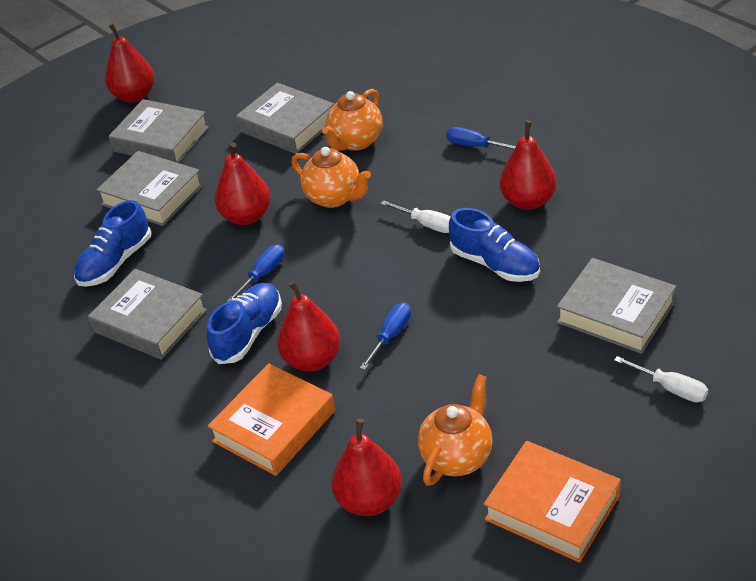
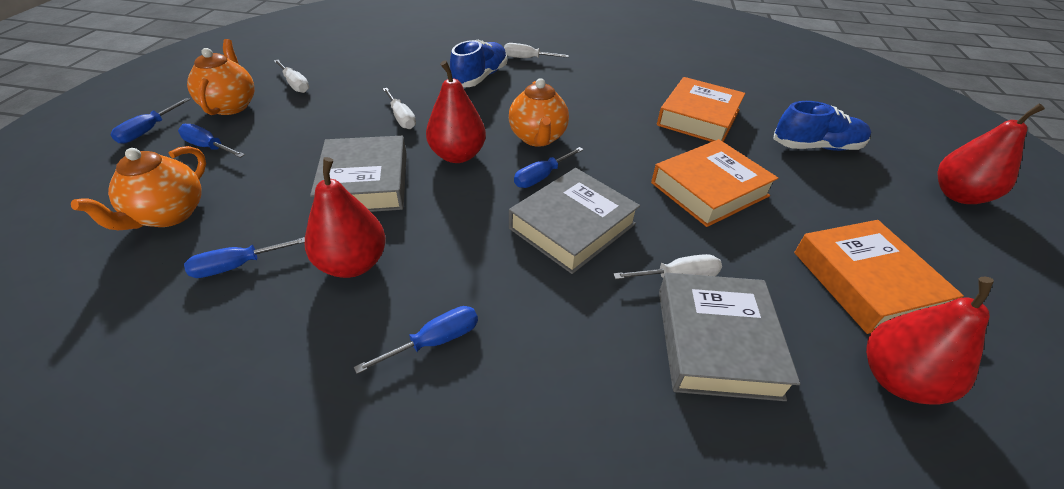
blue screwdriver: [227,244,285,302] [360,302,411,370] [446,127,516,149] = 3 -> [110,98,190,144] [178,124,245,158] [184,237,305,278] [354,306,478,374] [514,147,584,188] = 5
blue shoe: [74,200,151,287] [207,283,282,364] [449,208,540,282] = 3 -> [450,40,507,87] [774,101,871,151] = 2
grey book: [88,269,207,360] [96,151,203,226] [109,99,209,163] [236,83,334,154] [557,258,676,354] = 5 -> [310,136,407,212] [509,168,640,274] [659,273,800,401] = 3
orange book: [208,363,335,476] [484,441,621,563] = 2 -> [651,139,778,227] [657,77,746,142] [794,220,964,334] = 3
red pear: [105,23,155,103] [215,142,270,225] [277,281,340,372] [332,419,402,516] [500,121,557,210] = 5 -> [305,157,386,278] [426,60,486,163] [866,277,994,405] [937,103,1045,204] = 4
white screwdriver: [381,200,451,233] [614,356,708,402] = 2 -> [274,60,309,93] [383,88,416,129] [504,43,569,58] [613,254,722,279] = 4

